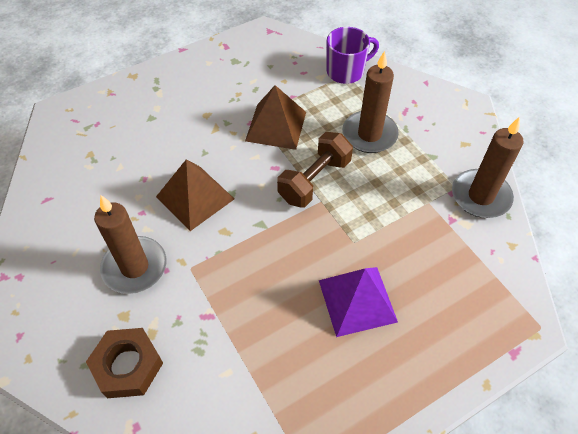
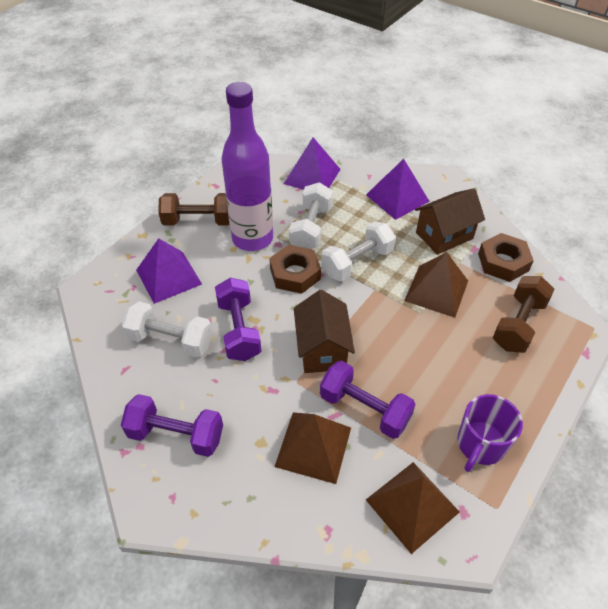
brown candle: [94,195,166,294] [342,51,399,153] [452,117,523,218] = 3 -> none = 0
brown dumbbell: [277,132,353,208] = 1 -> [158,193,229,226] [493,276,555,353] = 2
brown house: none = 0 -> [294,290,355,373] [415,188,485,255] = 2
brown nut: [86,328,163,398] = 1 -> [269,245,321,294] [478,233,534,282] = 2
brown pyramid: [156,159,234,231] [245,85,306,150] = 2 -> [274,412,351,484] [366,462,460,554] [404,252,468,317] = 3
purple bottle: none = 0 -> [222,82,273,251] = 1
purple dumbbell: none = 0 -> [121,394,223,457] [215,278,261,361] [320,360,416,439] = 3
purple pyramid: [319,267,398,337] = 1 -> [136,238,202,304] [284,137,341,190] [366,159,430,220] = 3
white dumbbell: none = 0 -> [122,301,213,358] [289,182,333,249] [321,221,396,281] = 3

